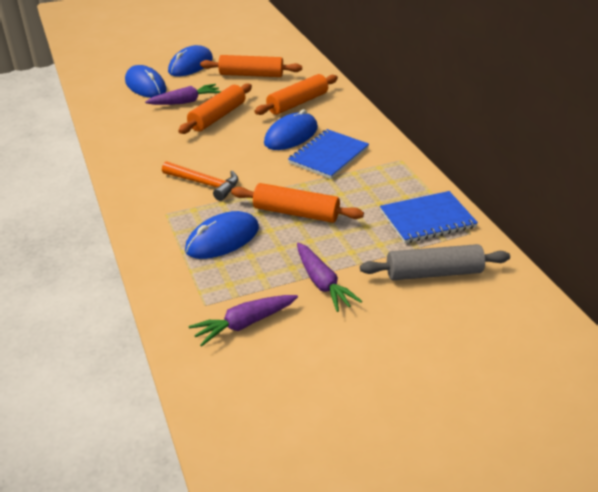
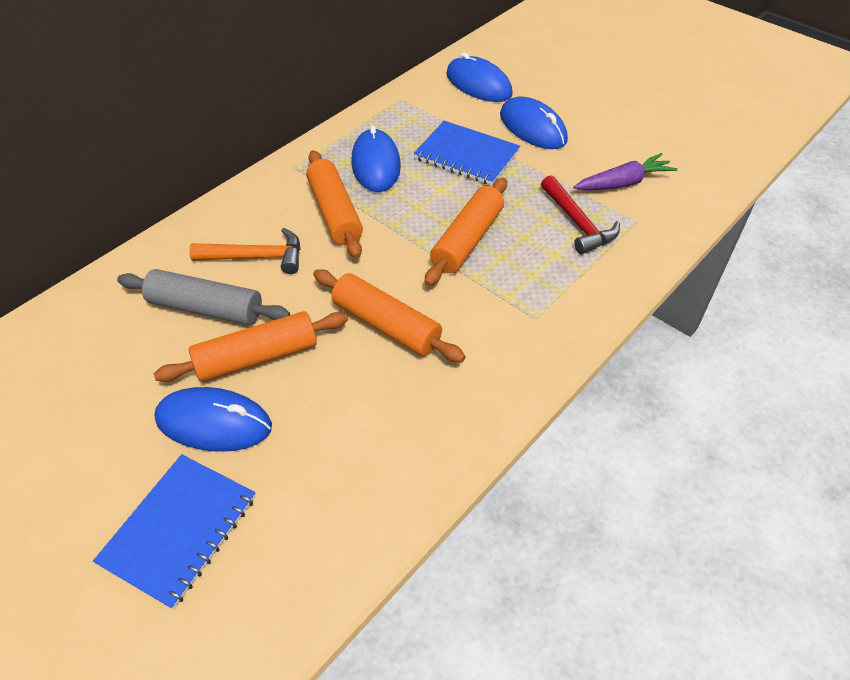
purple carrot: [145,84,222,105] [189,295,298,347] [297,243,362,312] = 3 -> [574,153,677,190] = 1
red hammer: none = 0 -> [541,175,620,254] = 1

